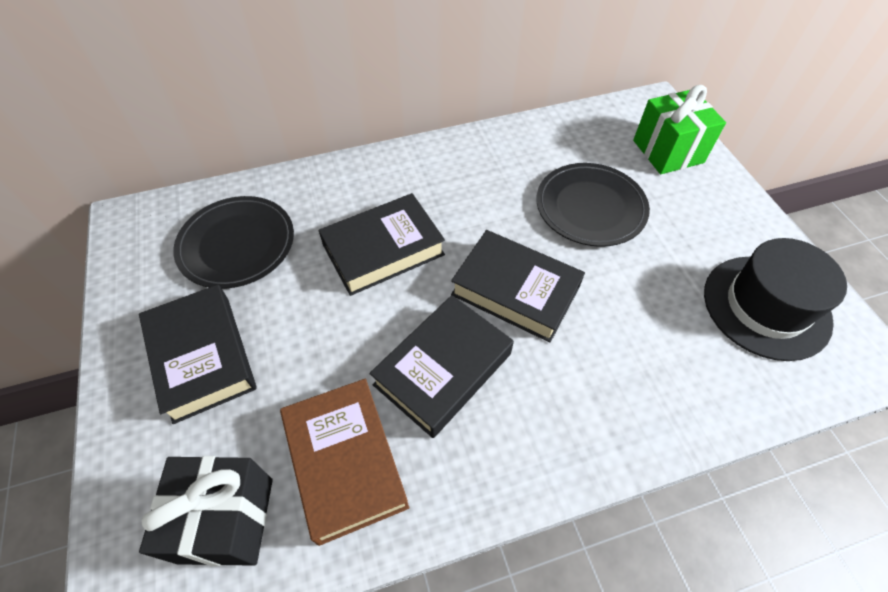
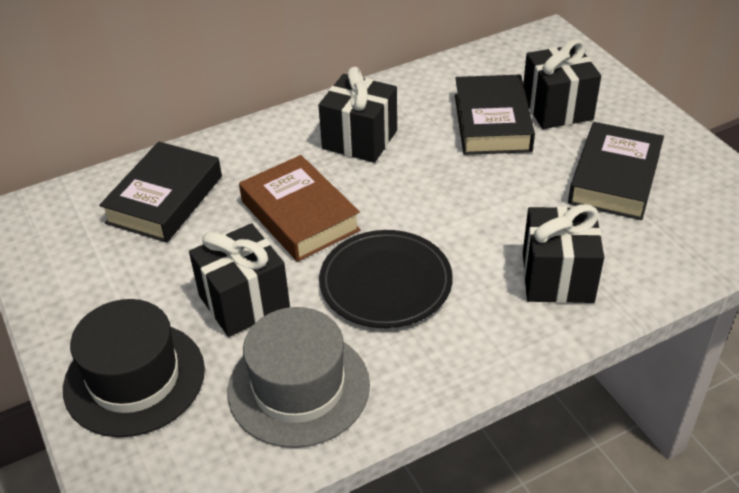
black book: [139,285,257,424] [319,193,445,296] [369,295,514,438] [451,230,585,342] = 4 -> [99,141,222,243] [455,75,535,155] [568,122,664,220] = 3
black gift: [139,456,273,566] = 1 -> [189,223,290,337] [319,67,397,163] [523,39,601,129] [523,204,604,303] = 4
black plate: [173,196,294,289] [537,163,650,247] = 2 -> [319,230,453,328] = 1
green gift: [633,85,726,174] = 1 -> none = 0
grey hat: none = 0 -> [228,307,370,448] = 1

